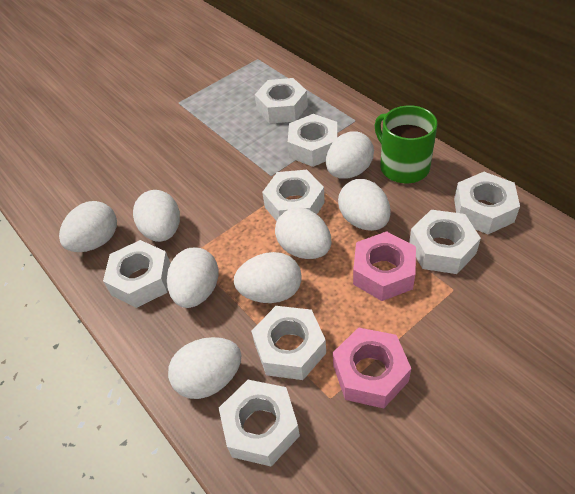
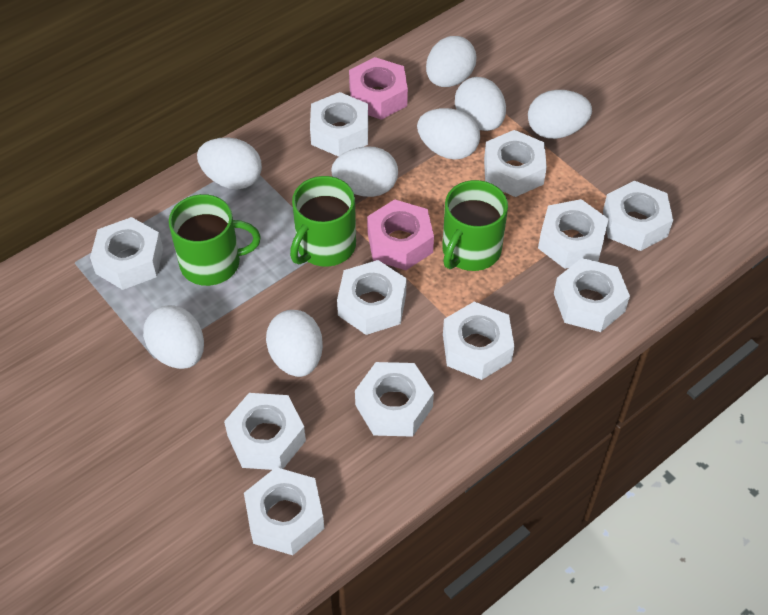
green mug: [374,106,437,183] = 1 -> [169,194,261,286] [290,176,356,267] [442,180,508,271] = 3
white nut: [103,240,170,308] [219,380,300,466] [251,306,326,380] [255,78,308,124] [262,170,325,221] [288,114,337,167] [409,210,481,274] [454,172,520,234] = 8 -> [90,217,163,290] [224,393,306,470] [244,467,324,555] [310,92,368,157] [337,260,407,335] [355,362,434,437] [443,302,514,380] [484,130,547,197] [538,199,608,269] [554,258,630,332] [603,181,673,251] = 11

